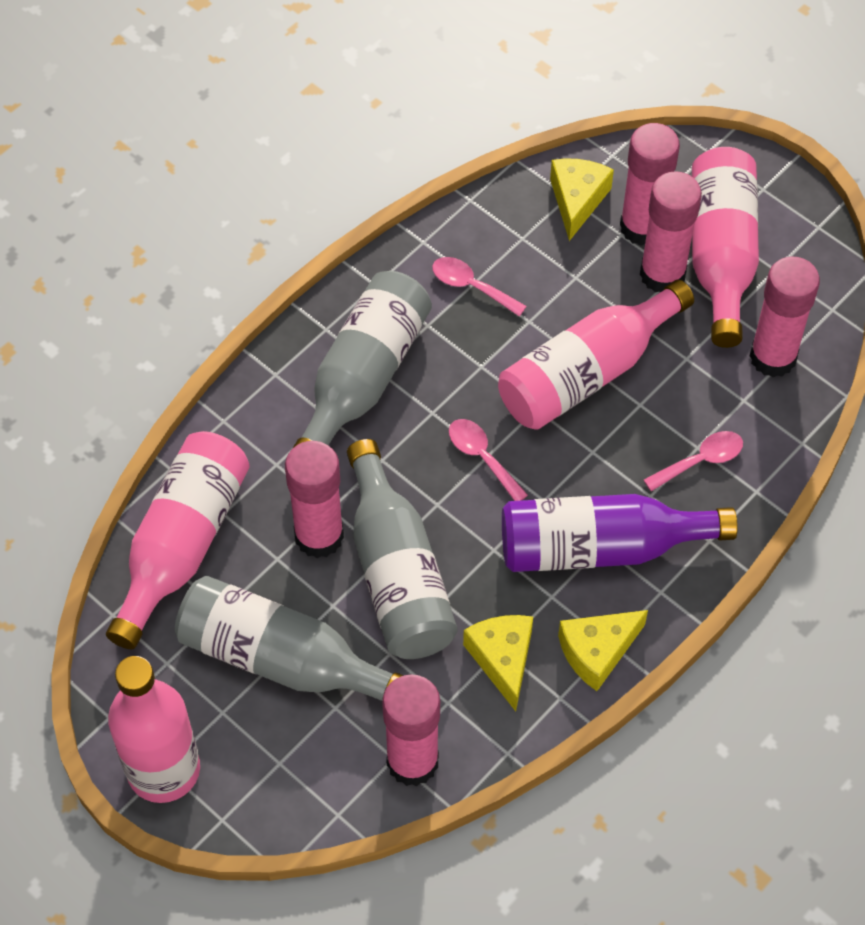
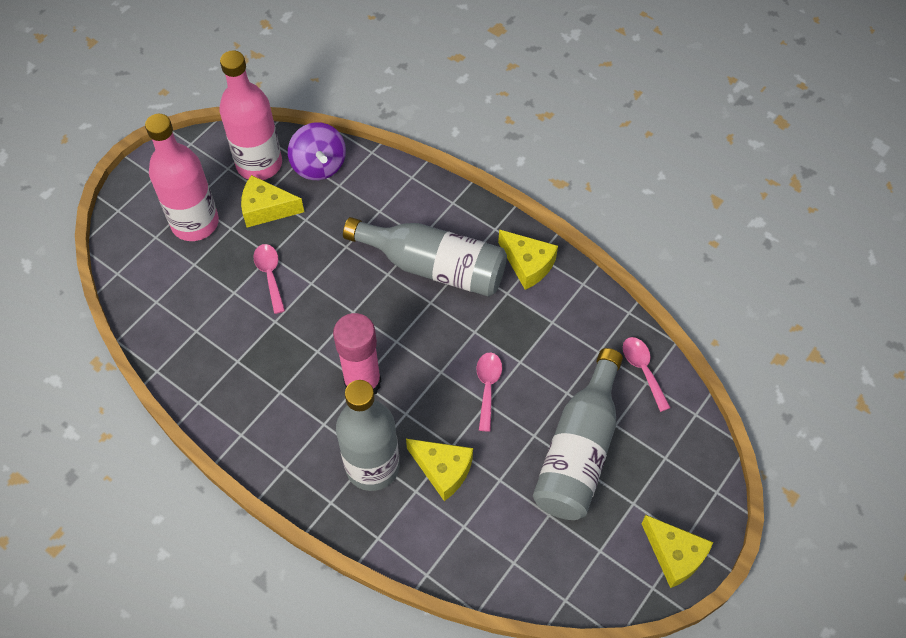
pink bottle: [106,431,250,649] [108,656,200,803] [498,279,694,430] [692,147,759,348] = 4 -> [145,114,219,241] [219,50,282,180] = 2
pink glue stick: [285,441,344,558] [382,674,440,786] [620,123,680,246] [640,171,702,292] [750,256,820,377] = 5 -> [333,313,381,394] = 1
purple bottle: [502,494,738,572] = 1 -> none = 0
purple spinning top: none = 0 -> [288,122,346,180] = 1
yellow cheese: [463,615,533,711] [550,158,614,241] [558,610,648,691] = 3 -> [241,175,304,227] [406,439,473,501] [498,229,558,290] [641,515,713,588] = 4

